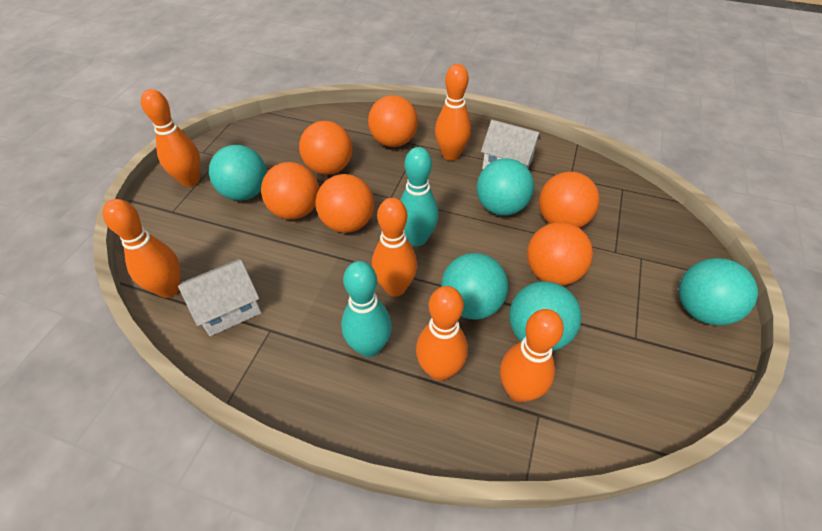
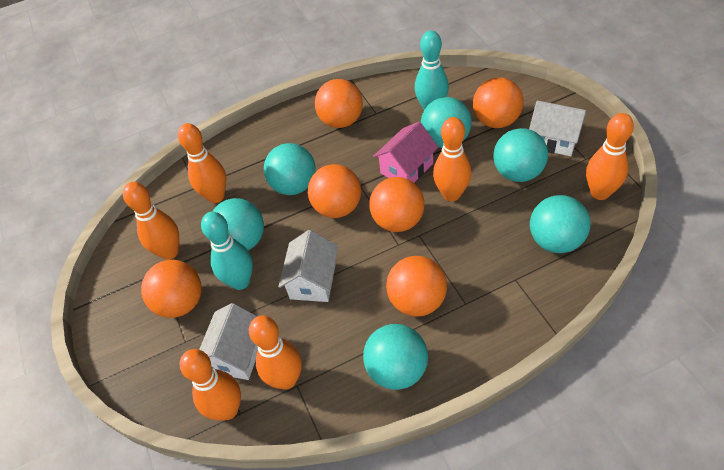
pink house: none = 0 -> [373,122,438,182] = 1
turquoise ball: [209,145,267,201] [441,253,508,320] [477,158,534,215] [509,281,582,351] [679,258,758,325] = 5 -> [212,198,264,250] [264,143,316,195] [363,324,428,390] [421,97,472,148] [493,128,548,182] [530,195,590,253] = 6
white house: [178,259,262,336] [481,120,541,169] = 2 -> [199,303,258,380] [278,230,338,302] [529,100,587,156] = 3

